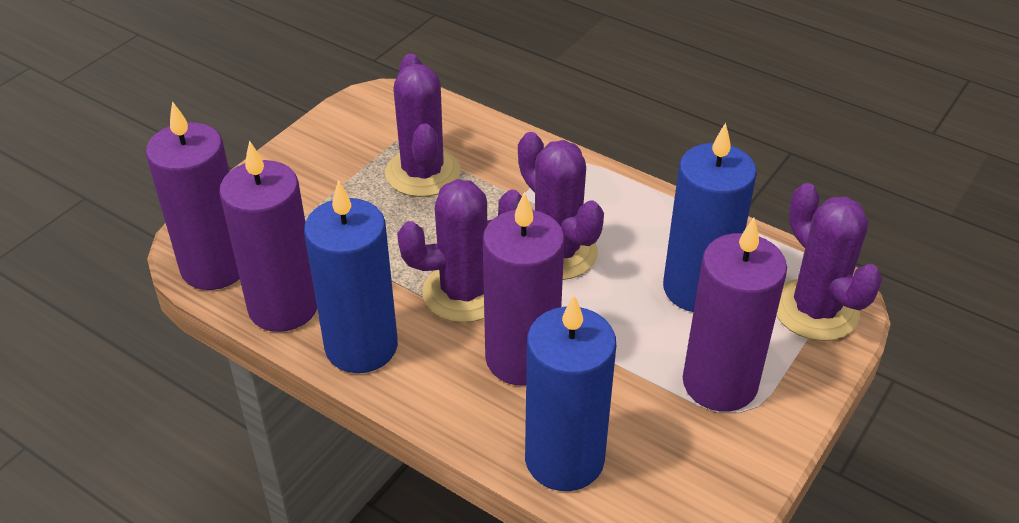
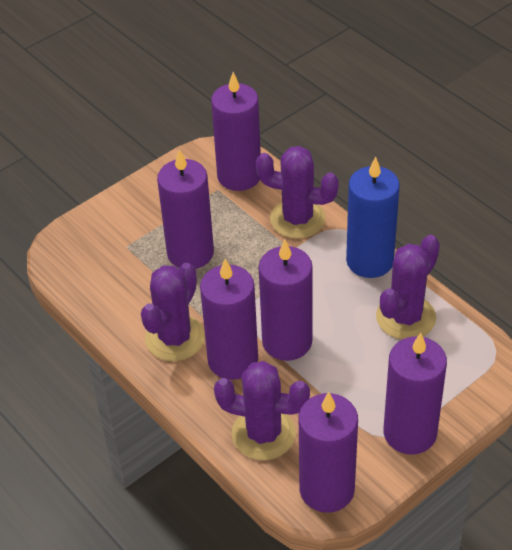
blue candle: [304,180,398,373] [525,294,616,491] [663,123,757,312] = 3 -> [346,157,400,278] = 1
purple candle: [146,101,240,290] [219,141,317,332] [483,192,565,386] [683,218,787,412] = 4 -> [157,149,214,269] [200,259,258,380] [211,72,261,191] [259,239,312,361] [299,392,358,513] [383,333,447,455] = 6

